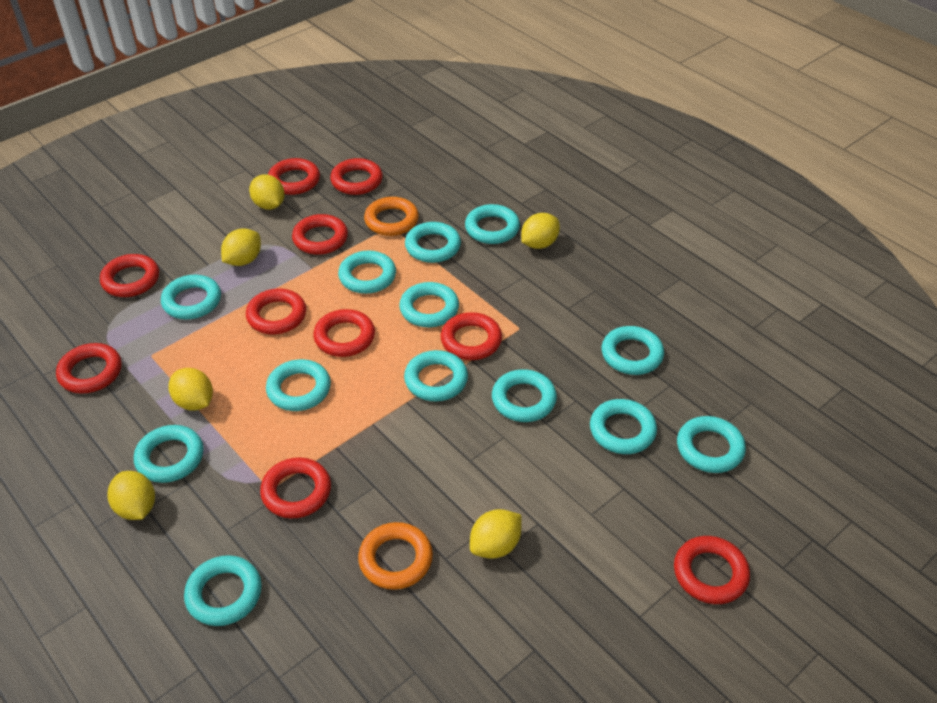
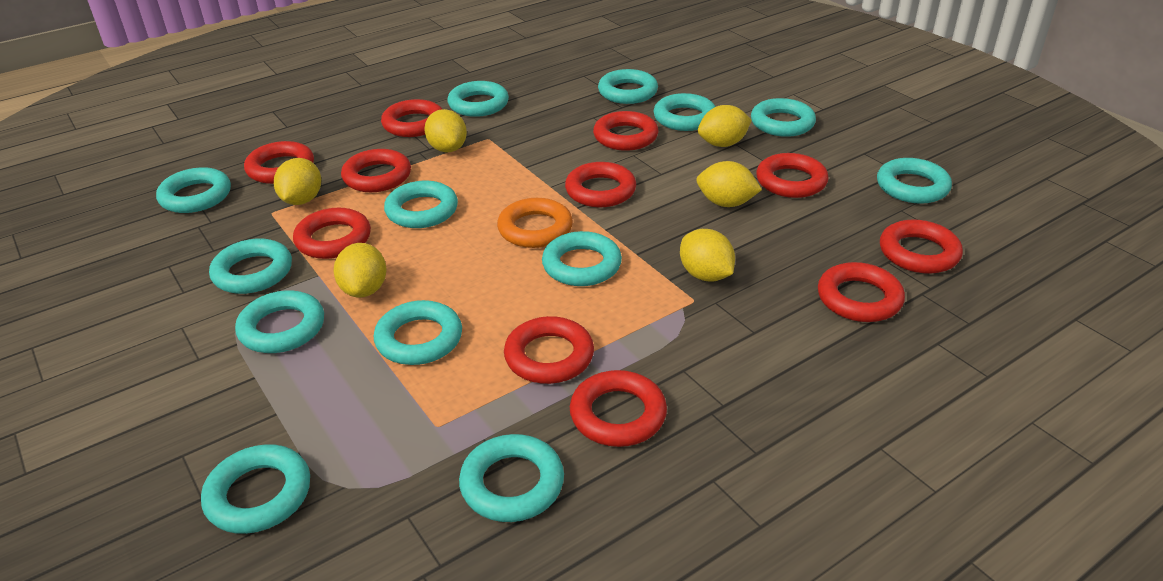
orange ring: [358,522,433,590] [364,197,419,236] = 2 -> [497,198,573,248] = 1
red ring: [56,343,122,394] [100,254,159,297] [246,289,306,334] [260,457,331,518] [268,158,320,195] [292,214,348,255] [313,309,375,357] [330,158,383,195] [441,312,502,360] [674,536,750,604] = 10 -> [244,141,314,184] [293,208,371,259] [341,149,411,192] [381,99,442,137] [504,316,594,384] [565,162,636,207] [570,370,667,447] [593,111,659,151] [756,153,829,198] [818,262,905,322] [880,220,963,274] = 11

